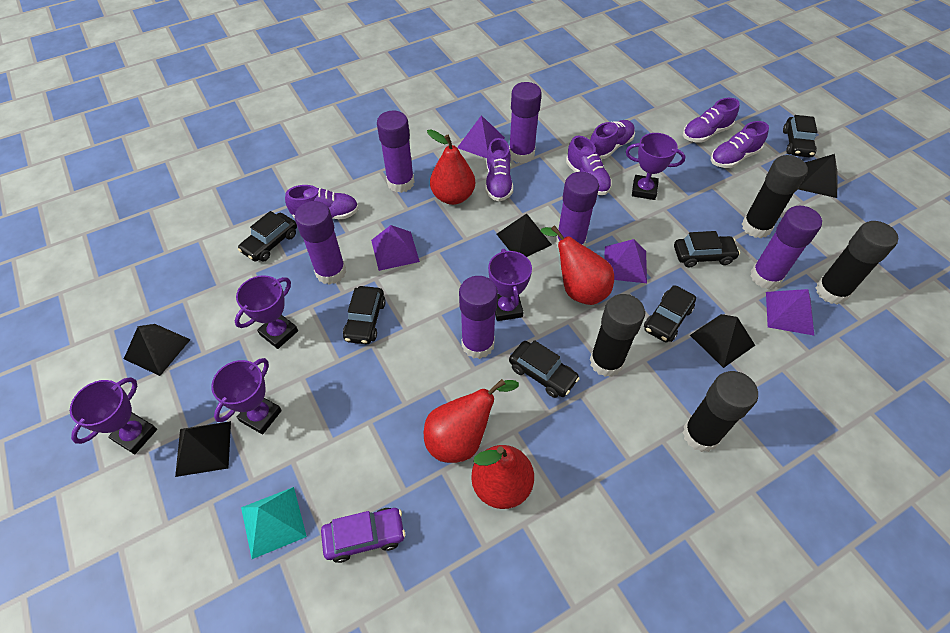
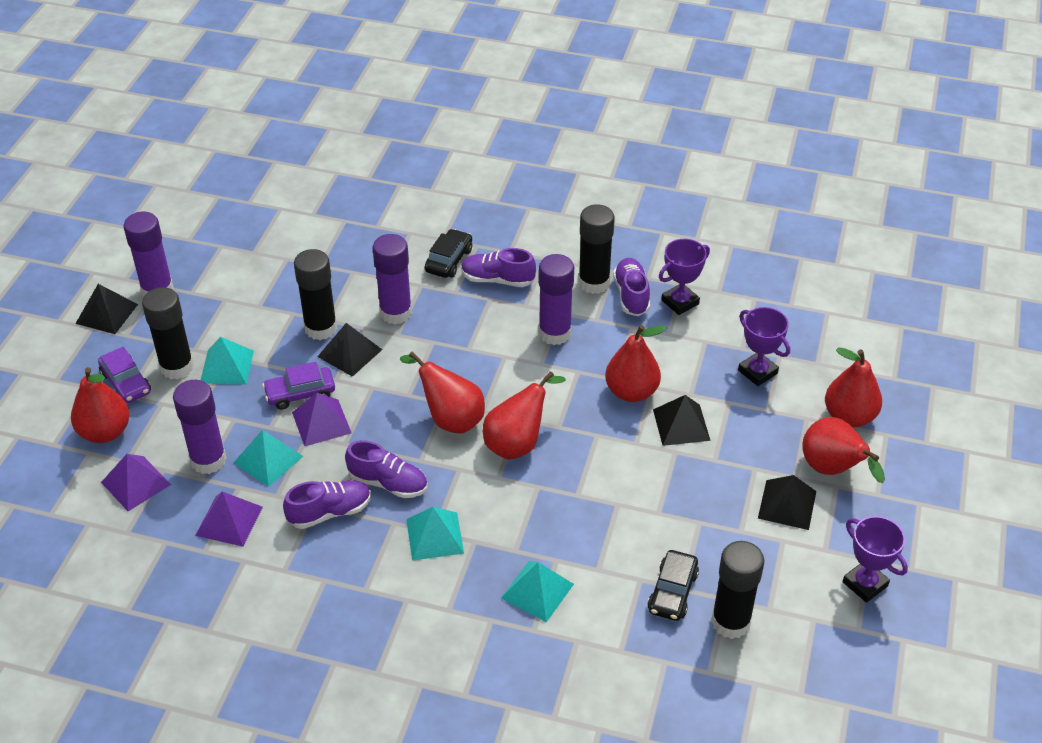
black car: [238,211,297,261] [343,286,386,344] [509,340,580,398] [644,285,696,342] [674,231,740,267] [783,115,817,158] = 6 -> [425,229,472,278] [647,550,699,621] = 2
black pyramid: [124,324,191,376] [175,421,231,477] [497,213,552,257] [690,314,755,368] [798,154,838,198] = 5 -> [75,284,138,334] [317,323,382,377] [653,395,711,446] [758,475,816,530] = 4
purple car: [321,508,406,563] = 1 -> [98,347,151,403] [262,362,335,410] = 2
purple glue stick: [295,201,346,285] [377,111,414,193] [459,276,498,359] [509,82,542,163] [556,172,599,248] [750,206,822,289] = 6 -> [123,212,174,296] [173,380,227,474] [373,234,412,324] [539,254,574,345] = 4
purple pyramid: [371,225,420,271] [457,115,505,158] [604,239,647,283] [766,289,814,335] = 4 -> [101,454,171,511] [195,492,263,547] [292,393,351,446] = 3
purple shoe: [285,185,359,219] [485,138,513,202] [566,136,612,195] [590,120,635,159] [683,98,740,143] [711,121,769,168] = 6 -> [283,480,371,529] [345,440,428,498] [461,248,536,287] [613,258,650,316] = 4
purple trophy: [70,377,157,454] [211,358,282,434] [235,275,298,349] [488,249,532,321] [626,133,686,200] = 5 -> [659,239,710,315] [738,307,790,386] [843,516,908,603] = 3
red pear: [424,379,519,463] [427,129,475,205] [471,445,534,509] [541,225,614,305] = 4 -> [71,367,130,443] [400,351,485,433] [483,371,566,460] [605,325,667,402] [802,417,885,483] [825,347,882,427] = 6
turquoise pyramid: [241,487,307,559] = 1 -> [201,337,254,385] [234,430,303,487] [406,507,464,561] [501,561,574,622] = 4

